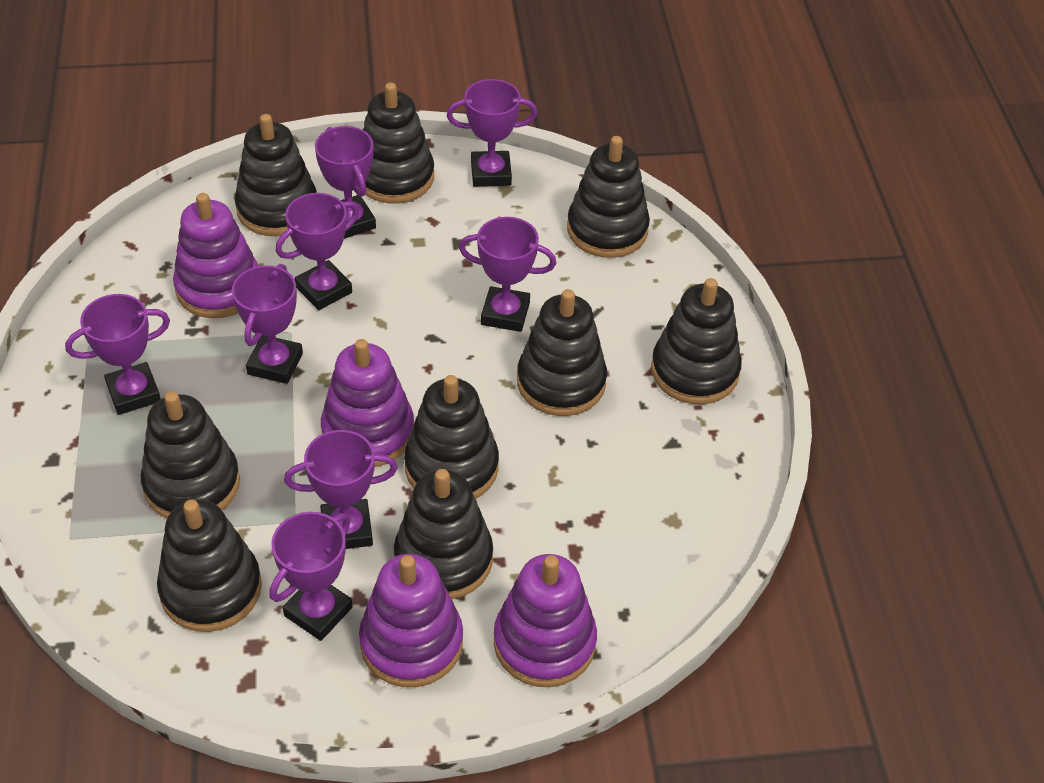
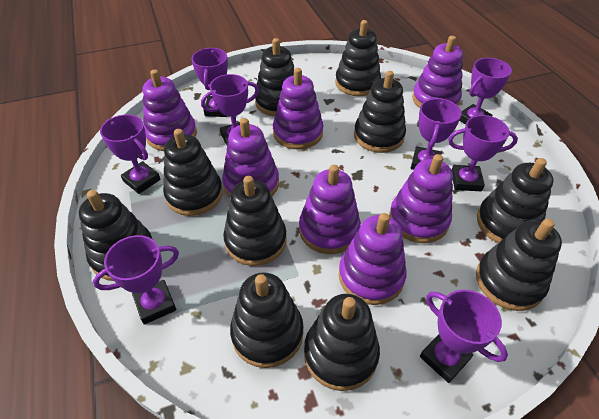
black stacking toy: [141,391,240,518] [157,500,262,632] [235,114,317,236] [359,83,434,203] [394,469,493,599] [404,375,499,499] [517,289,607,416] [567,136,650,258] [651,278,742,404] = 9 -> [79,190,153,281] [163,129,223,216] [223,176,287,266] [230,272,304,368] [255,38,294,117] [304,294,380,391] [335,20,381,96] [354,71,406,153] [476,219,562,311] [477,158,553,243] = 10
purple stacking toy: [173,193,259,318] [321,339,414,467] [359,554,463,687] [494,554,597,687] = 4 -> [143,69,197,151] [222,118,279,197] [273,68,323,149] [299,165,361,254] [339,213,407,305] [389,154,453,243] [412,36,463,108] = 7

